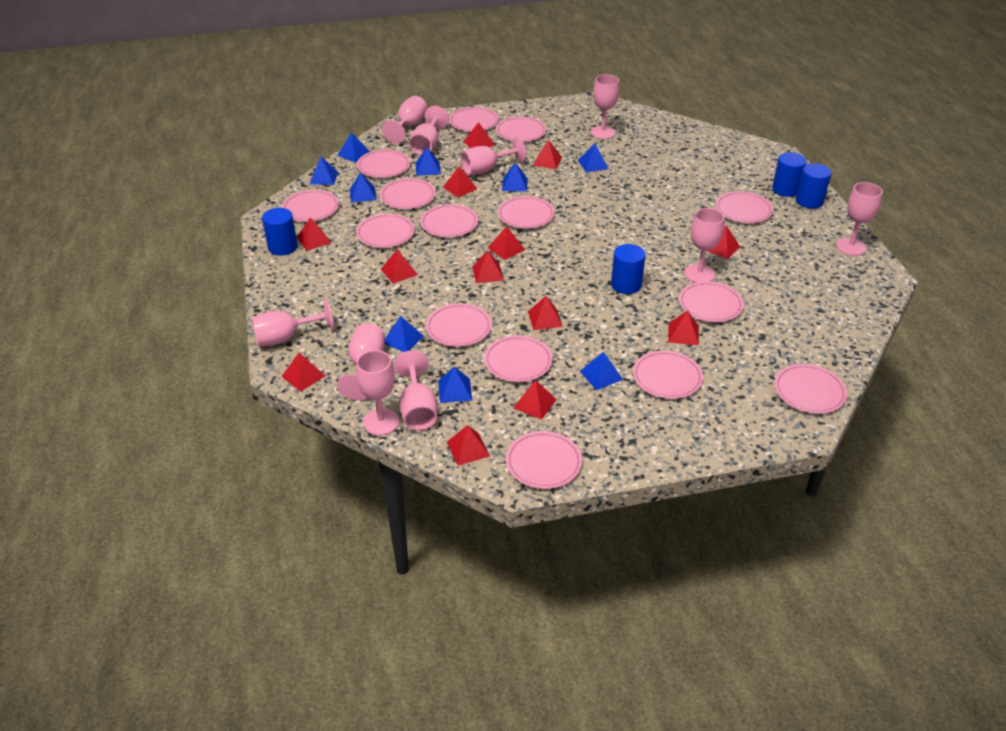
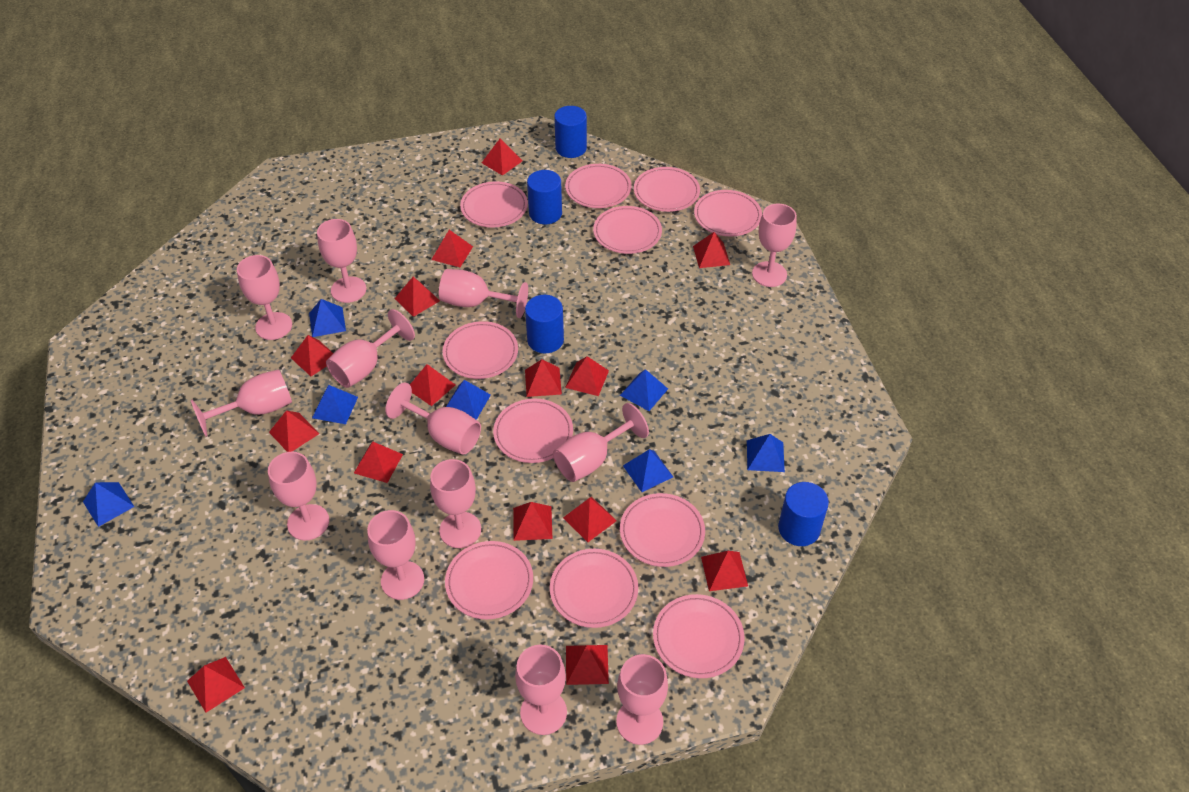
blue pyramid: [310,157,338,185] [337,132,370,162] [350,172,377,203] [385,316,424,352] [415,147,441,176] [438,367,472,403] [502,163,528,192] [578,143,609,172] [580,352,623,390] = 9 -> [83,482,134,527] [309,299,346,337] [312,385,358,424] [446,380,491,420] [620,369,668,411] [623,449,673,492] [747,434,785,472] = 7
pink goblet: [251,299,334,347] [337,323,385,401] [356,350,399,435] [382,96,428,144] [394,350,437,431] [409,106,449,155] [461,136,526,175] [591,74,620,139] [684,208,724,283] [836,182,883,256] = 10 -> [191,369,292,437] [237,255,292,340] [268,452,329,540] [317,219,366,303] [326,309,415,388] [367,510,424,600] [386,382,481,455] [430,459,481,548] [439,269,528,318] [515,645,567,735] [553,403,649,482] [616,654,668,745] [752,204,797,287] = 13
pink plate: [282,190,339,222] [356,214,415,248] [357,149,410,178] [380,178,436,209] [420,204,478,237] [426,303,492,347] [449,107,499,132] [484,335,553,382] [496,116,546,142] [498,196,555,228] [506,431,582,489] [633,351,703,399] [679,281,744,322] [716,191,773,223] [774,364,847,414] = 15 -> [443,321,518,379] [445,541,533,619] [460,181,528,228] [493,398,573,463] [550,549,638,628] [565,164,632,208] [593,206,662,254] [620,493,705,567] [634,167,700,212] [653,594,745,678] [694,190,762,236] = 11
red pyramid: [281,353,325,392] [297,217,331,251] [381,249,418,284] [443,166,477,198] [447,425,490,466] [463,122,495,148] [472,251,504,283] [488,226,525,260] [513,380,557,420] [528,296,563,330] [533,140,562,169] [668,310,699,345] [707,226,740,259] = 13 -> [187,657,245,713] [269,410,319,452] [291,335,333,376] [354,442,403,483] [395,277,440,317] [410,364,455,406] [431,230,473,267] [482,138,522,176] [513,502,553,541] [525,359,562,397] [563,497,617,542] [565,356,609,396] [566,645,609,685] [693,232,730,268] [701,551,748,591] = 15

